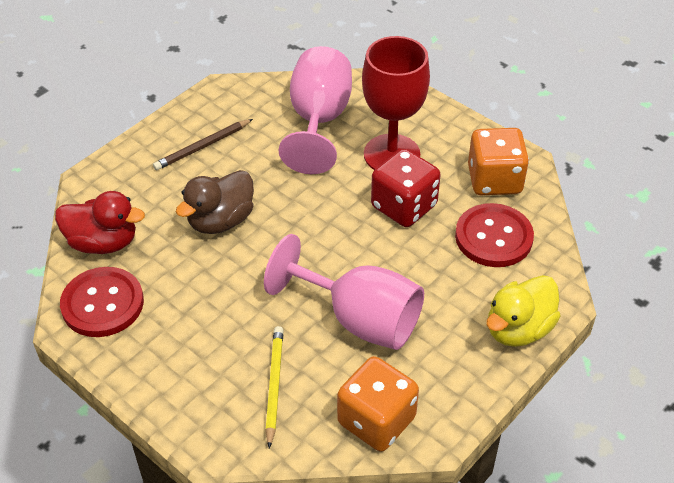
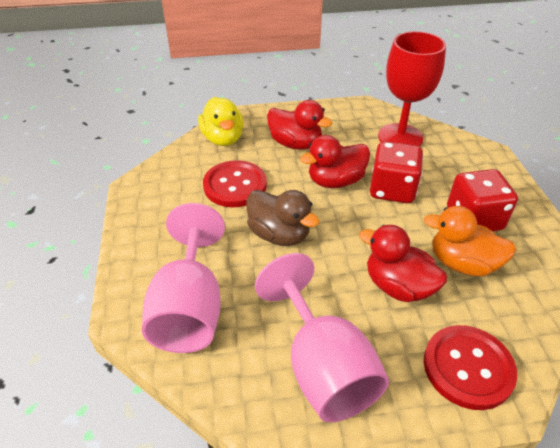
brown pencil: [153,119,253,170] = 1 -> none = 0
orange dice: [337,356,419,452] [468,128,529,195] = 2 -> none = 0
orange duck: none = 0 -> [424,206,516,276] = 1
red dice: [371,149,440,227] = 1 -> [370,141,423,203] [447,169,518,231] = 2
red duck: [55,191,145,254] = 1 -> [267,100,332,150] [300,135,370,188] [359,225,447,302] = 3
yellow pencil: [265,326,284,448] = 1 -> none = 0

